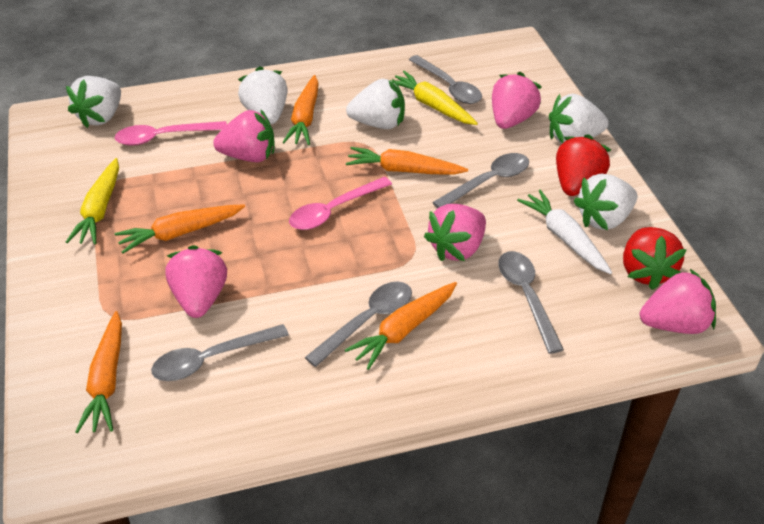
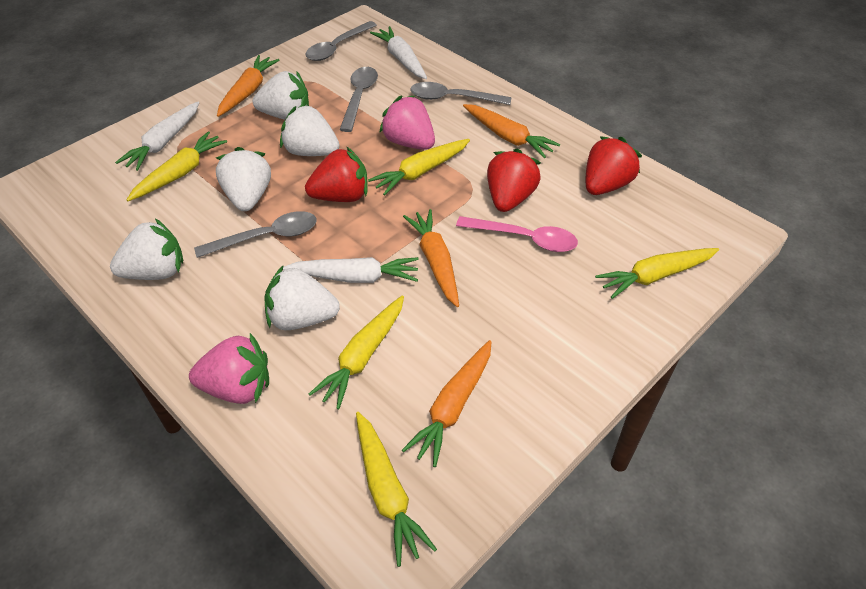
grey spoon: [151,324,289,381] [305,281,412,367] [409,55,482,104] [432,153,529,208] [498,251,564,354] = 5 -> [194,211,317,258] [305,21,377,61] [340,67,378,132] [410,82,511,105] = 4
orange carrot: [75,311,122,433] [115,205,245,253] [283,75,319,145] [345,282,457,370] [346,147,468,175] = 5 -> [217,55,280,117] [402,340,491,467] [403,209,459,307] [463,104,560,158] = 4
pink spoon: [115,121,227,146] [289,177,392,230] = 2 -> [456,216,578,252] = 1
pink strawberry: [166,245,227,318] [213,110,275,162] [424,204,486,261] [492,72,542,129] [640,269,716,334] = 5 -> [189,333,269,404] [379,95,435,150] = 2
red strawberry: [556,134,611,196] [623,227,687,290] = 2 -> [305,147,368,202] [487,149,541,212] [586,136,642,195] = 3
white carrot: [517,189,612,274] = 1 -> [115,102,199,171] [283,257,419,283] [370,26,427,79] = 3
yellow carrot: [66,158,119,245] [390,71,478,125] = 2 -> [126,131,227,201] [309,295,404,409] [356,412,437,567] [368,139,470,195] [595,248,719,299] = 5

